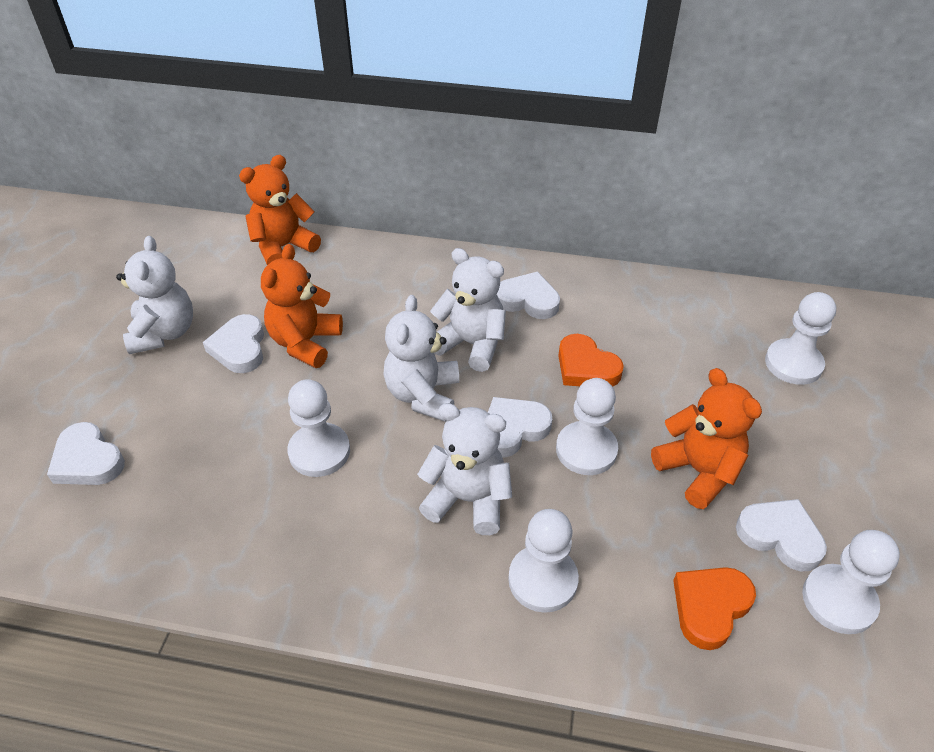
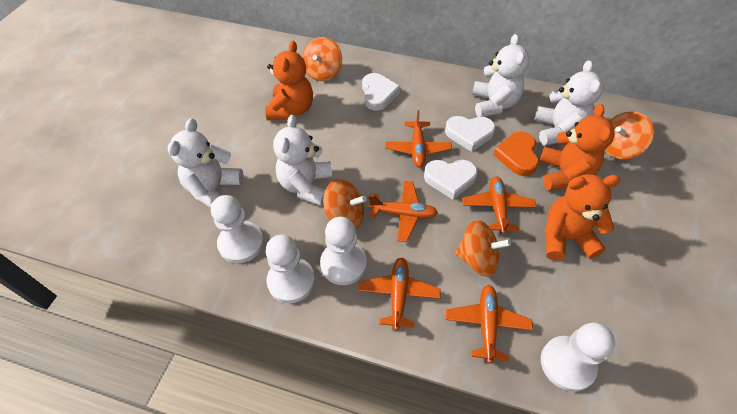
orange heart: [558,334,624,387] [673,567,756,650] = 2 -> [493,132,539,176] = 1
orange plane: none = 0 -> [358,257,441,330] [368,181,438,242] [385,110,452,168] [446,285,533,363] [462,176,536,234] = 5
orange spinning top: none = 0 -> [302,37,342,81] [323,179,367,229] [455,220,511,277] [604,112,654,159] = 4
white heart: [47,422,125,485] [203,314,264,373] [488,397,552,457] [496,272,560,319] [736,499,827,571] = 5 -> [362,73,400,111] [424,160,478,200] [445,116,496,152] = 3
white pawn: [287,379,350,477] [508,509,579,613] [556,378,618,475] [765,292,836,385] [802,530,900,634] = 5 -> [211,195,264,263] [266,234,315,303] [320,217,367,285] [541,322,615,392] = 4

